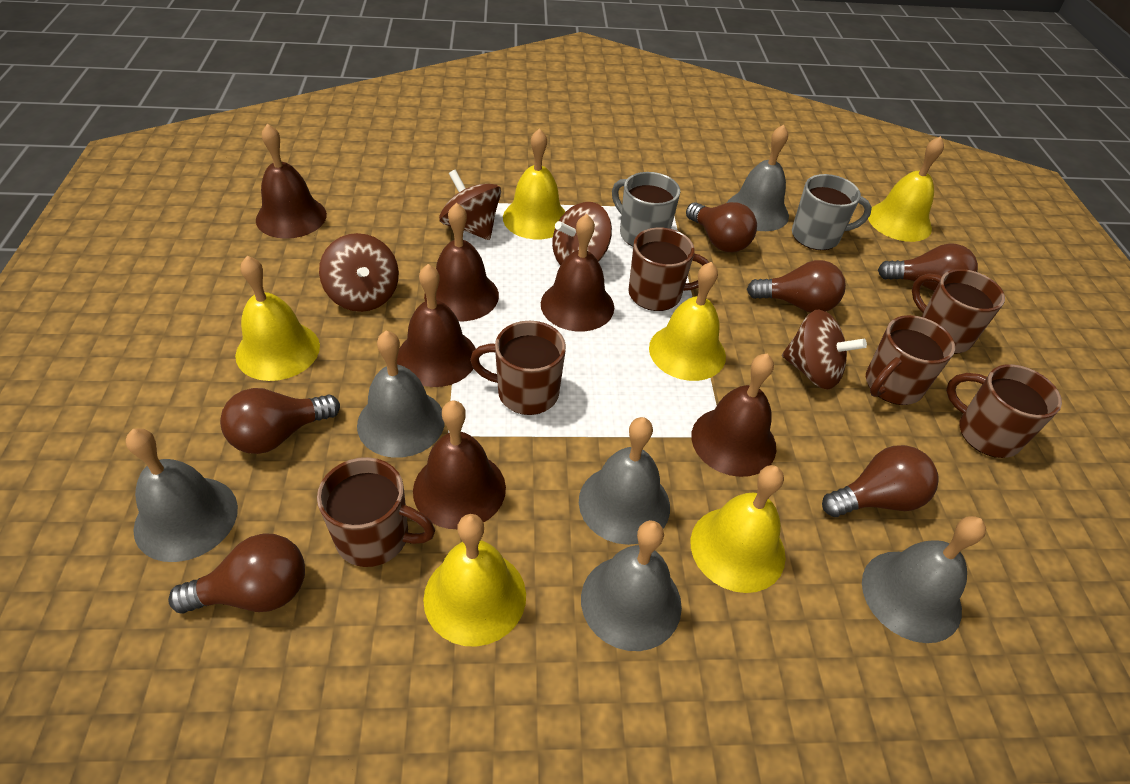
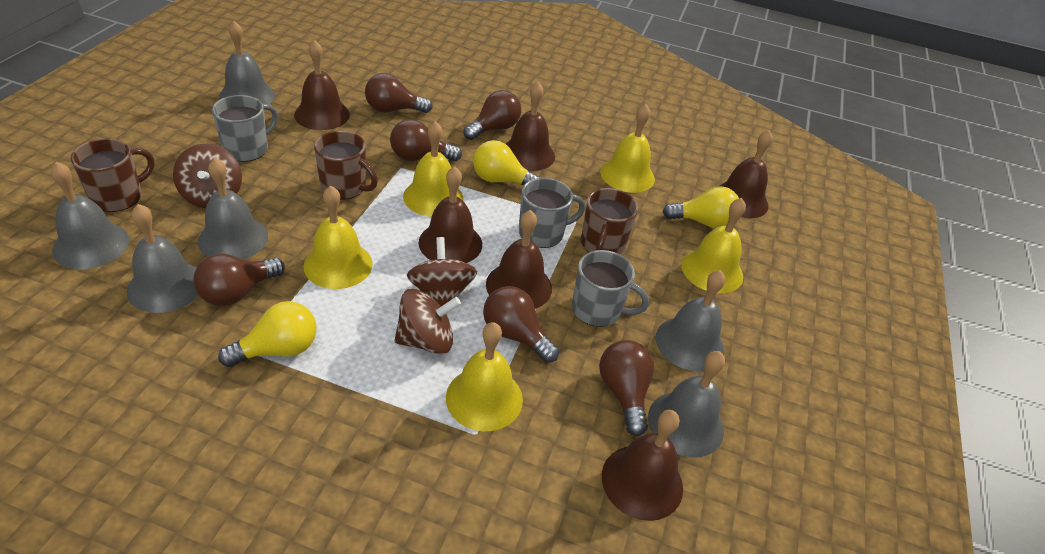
brown mug: [317,457,435,567] [470,321,566,415] [628,228,709,311] [866,315,955,405] [912,269,1005,354] [946,364,1062,458] = 6 -> [71,138,154,212] [314,131,378,199] [581,188,638,254] = 3
brown spinning top: [319,233,399,312] [439,170,501,240] [552,202,612,266] [782,309,867,390] = 4 -> [173,143,242,208] [394,289,461,354] [407,237,477,306] = 3
grey mug: [612,172,680,247] [792,174,872,250] = 2 -> [212,95,278,162] [519,178,585,248] [572,250,649,327] = 3
yellow bell: [235,256,320,381] [423,514,526,647] [503,128,566,239] [649,262,726,381] [691,465,786,593] [868,136,944,242] = 6 -> [303,185,373,289] [403,121,463,217] [446,322,523,432] [600,104,655,193] [681,198,746,293] = 5
yellow light bulb: none = 0 -> [218,301,317,367] [473,140,541,185] [663,186,739,228] = 3

